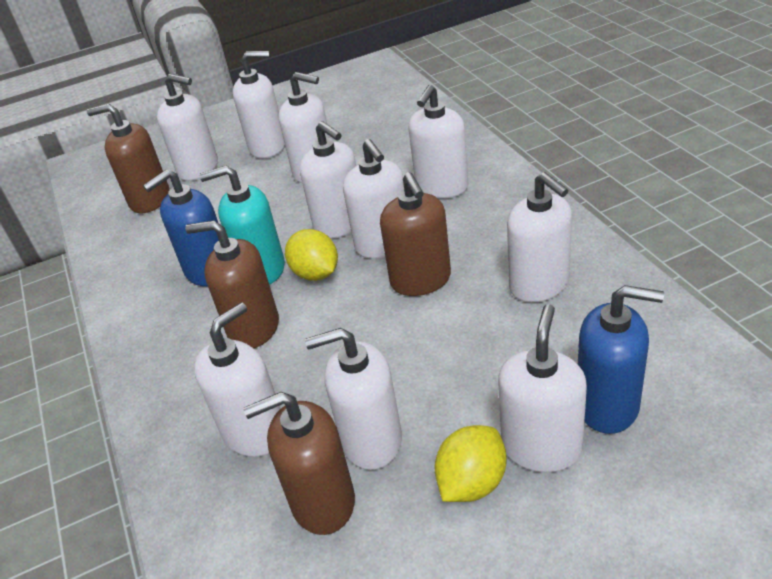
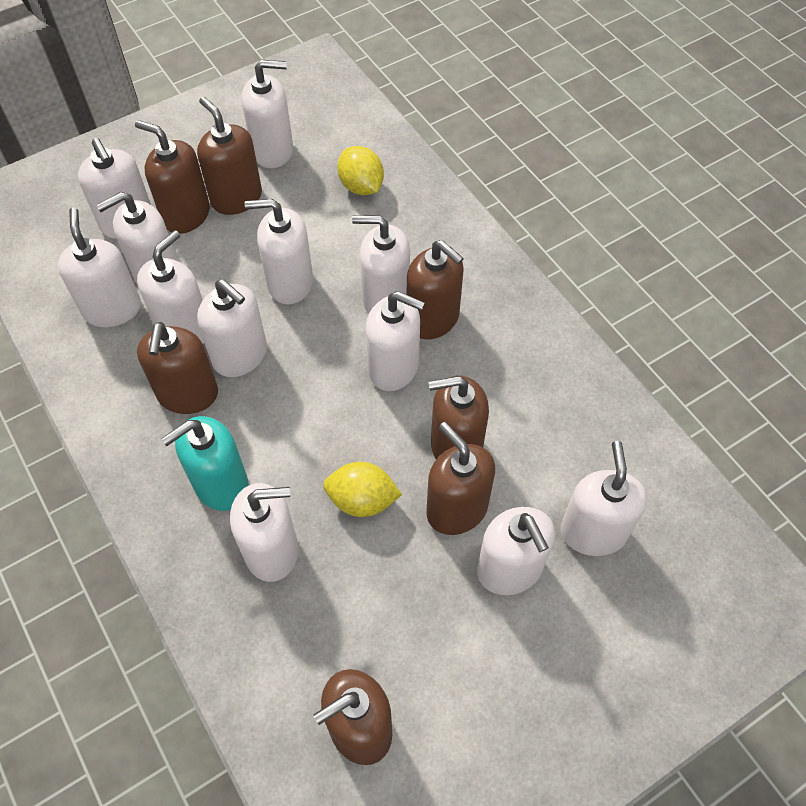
blue soap dispenser: [143,170,219,286] [578,285,664,434] = 2 -> none = 0
brown soap dispenser: [87,104,170,213] [185,220,279,348] [243,392,355,535] [380,172,451,296] = 4 -> [135,120,210,234] [137,322,218,414] [197,97,262,215] [314,669,392,765] [407,240,464,339] [427,422,495,535] [428,376,489,459] = 7
white soap dispenser: [157,74,218,181] [194,302,281,457] [233,51,285,159] [279,72,330,183] [300,121,356,239] [305,328,402,470] [343,139,404,259] [408,85,469,198] [498,304,587,472] [507,172,572,302] = 10 -> [58,207,141,327] [78,138,151,239] [96,192,177,285] [137,230,204,343] [197,279,267,377] [230,483,298,582] [241,60,293,168] [245,199,313,304] [352,215,410,314] [366,291,425,391] [477,507,555,595] [561,441,647,556] = 12

